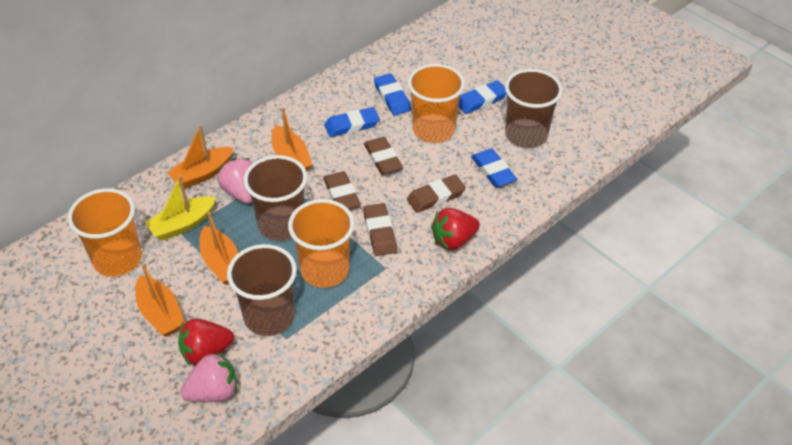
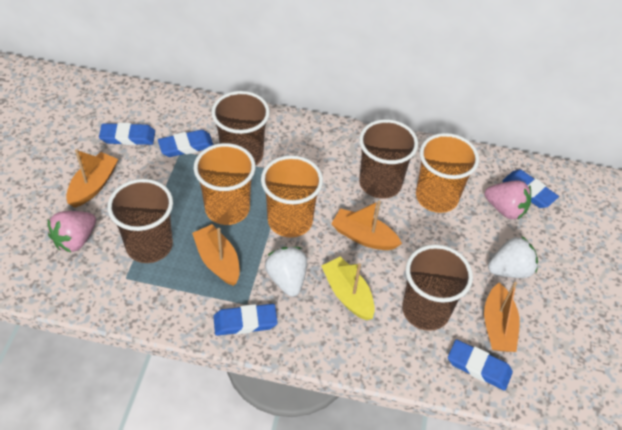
blue eraser: [324,107,380,137] [374,74,411,115] [458,80,507,114] [471,149,517,187] = 4 -> [99,123,155,145] [158,130,214,157] [213,304,278,336] [448,339,513,391] [502,170,559,208] = 5
brown cup: [227,244,297,336] [244,155,307,241] [505,69,563,148] = 3 -> [108,179,173,263] [211,91,270,165] [359,119,418,199] [402,244,473,331] = 4
brown eraser: [323,171,361,209] [363,203,397,256] [364,137,403,175] [407,175,466,213] = 4 -> none = 0
red strawberry: [178,318,234,366] [431,208,480,250] = 2 -> none = 0
white strawberry: none = 0 -> [265,247,307,297] [488,236,538,278] = 2

